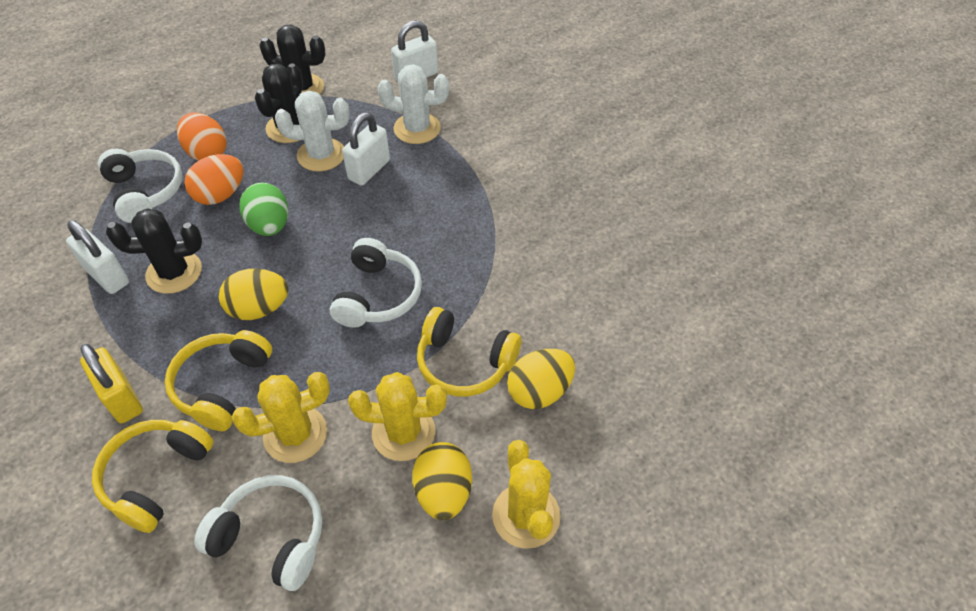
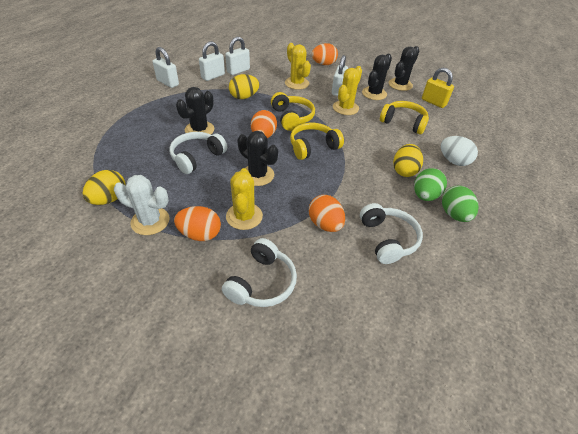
black cactus: [106,208,202,294] [255,63,303,143] [259,25,325,94] = 3 -> [176,87,214,135] [237,131,278,186] [362,54,392,100] [389,46,419,91] = 4
green egg: [239,182,288,236] = 1 -> [414,168,447,201] [442,185,479,222] = 2
orange egg: [177,112,227,161] [185,154,243,205] = 2 -> [174,206,221,241] [251,110,277,138] [309,195,345,232] [312,43,338,65] = 4
white cactus: [275,91,349,172] [378,64,449,144] = 2 -> [114,175,170,235] = 1
white egg: none = 0 -> [441,136,478,166] = 1
white padlock: [66,220,129,294] [342,112,390,186] [391,20,438,82] = 3 -> [153,47,179,88] [199,41,225,81] [225,37,250,75] [332,55,348,96] = 4

